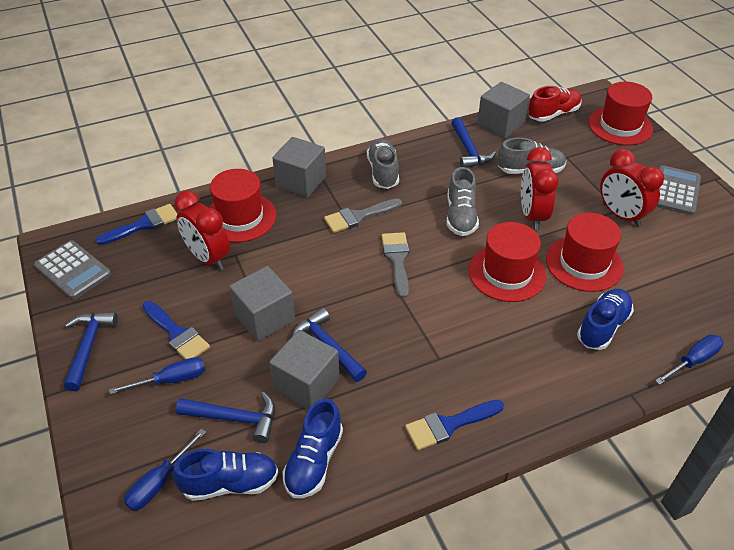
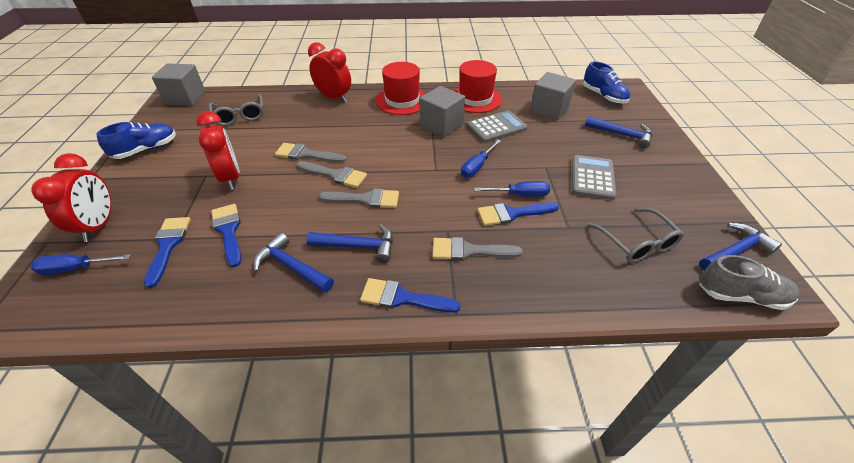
blue brush: [96,204,177,245] [142,301,210,359] [405,400,504,450] = 3 -> [144,217,191,288] [211,204,241,267] [360,278,461,313] [477,202,559,226] = 4
blue shoe: [172,449,278,501] [282,398,343,499] [577,289,634,350] = 3 -> [97,122,176,159] [583,61,630,104] = 2
grey brush: [324,198,402,233] [382,232,409,298] = 2 -> [275,143,346,163] [297,161,367,188] [319,188,399,208] [433,237,523,261] = 4
grey cube: [229,266,295,342] [269,330,340,410] [273,137,326,198] [477,82,530,138] = 4 -> [152,63,206,106] [420,86,465,137] [530,72,576,120] = 3
grey glasses: none = 0 -> [209,94,264,126] [588,208,684,263] = 2
grey shoe: [367,139,399,189] [447,167,479,236] [497,138,566,174] = 3 -> [699,255,800,310] = 1
red hat: [209,169,276,242] [469,222,546,302] [546,213,624,292] [588,82,653,145] = 4 -> [375,62,426,115] [453,60,502,113] = 2
red shoe: [528,86,582,122] = 1 -> none = 0

